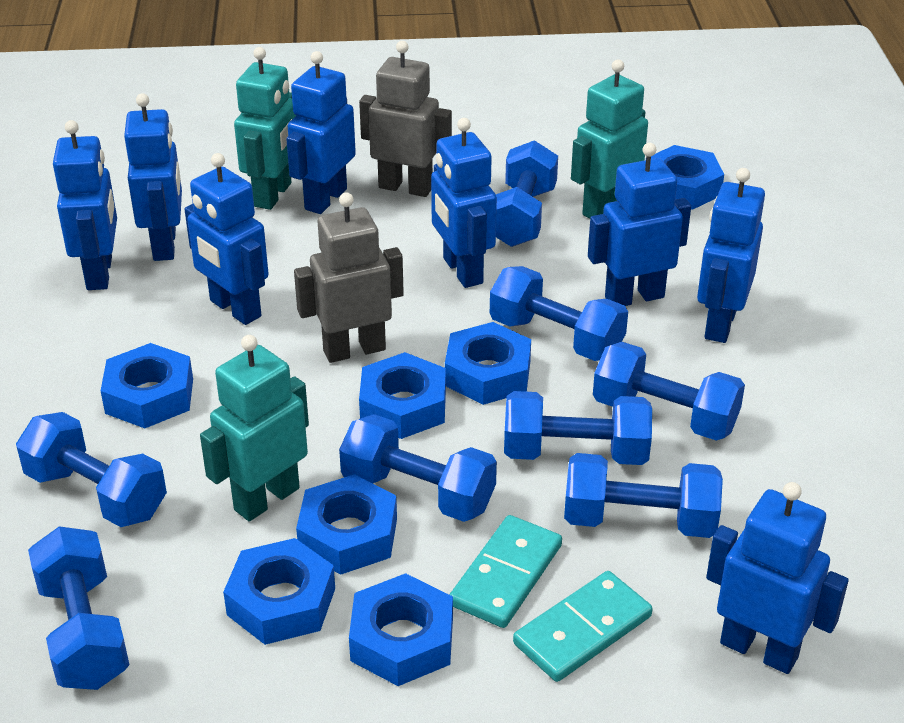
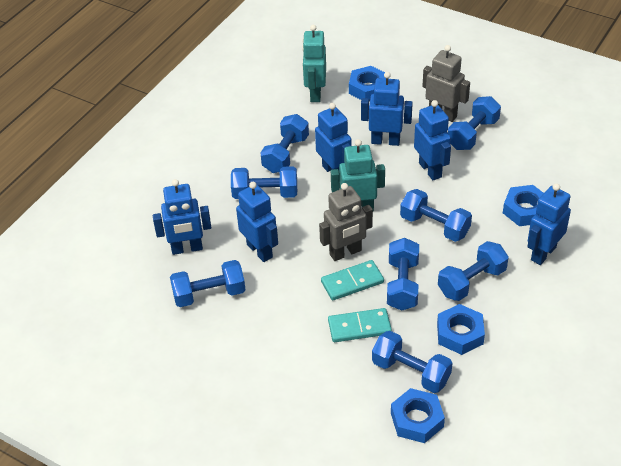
blue nut: [101,343,193,428] [223,538,335,645] [296,474,397,575] [349,573,453,686] [359,352,446,439] [445,322,531,405] [651,145,724,210] = 7 -> [349,66,386,101] [391,388,445,443] [437,304,485,355] [503,185,544,226] = 4
blue robot: [53,120,117,290] [124,93,182,261] [184,153,269,325] [286,51,356,214] [431,118,497,288] [588,143,691,306] [697,168,765,343] [706,482,849,674] = 8 -> [153,179,211,255] [236,182,278,262] [315,103,351,172] [361,72,413,146] [414,100,451,180] [527,183,571,265] = 6
turquoise robot: [200,335,309,521] [234,47,297,210] [571,60,648,219] = 3 -> [302,25,326,102] [331,139,385,211] = 2

